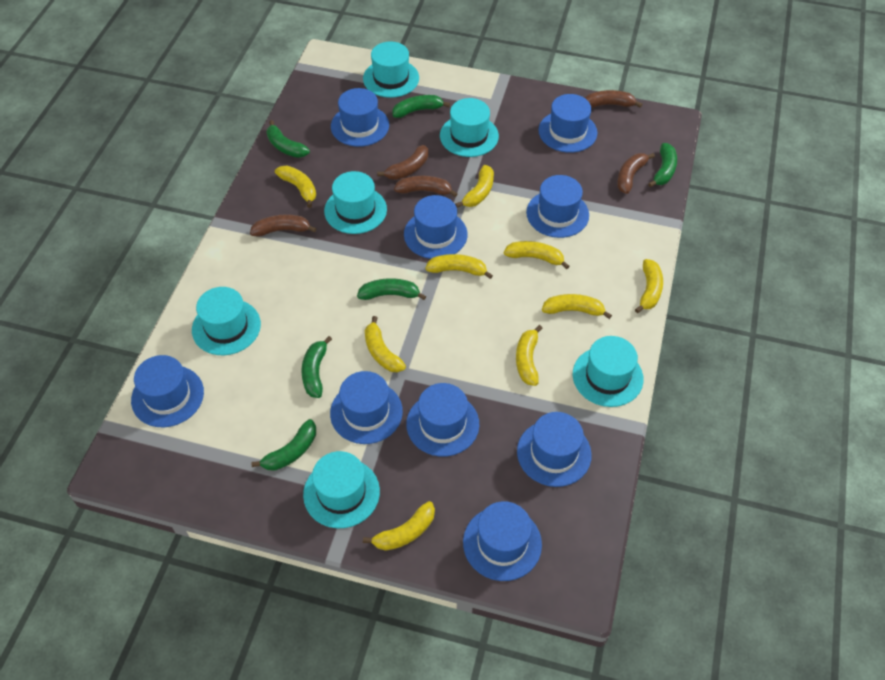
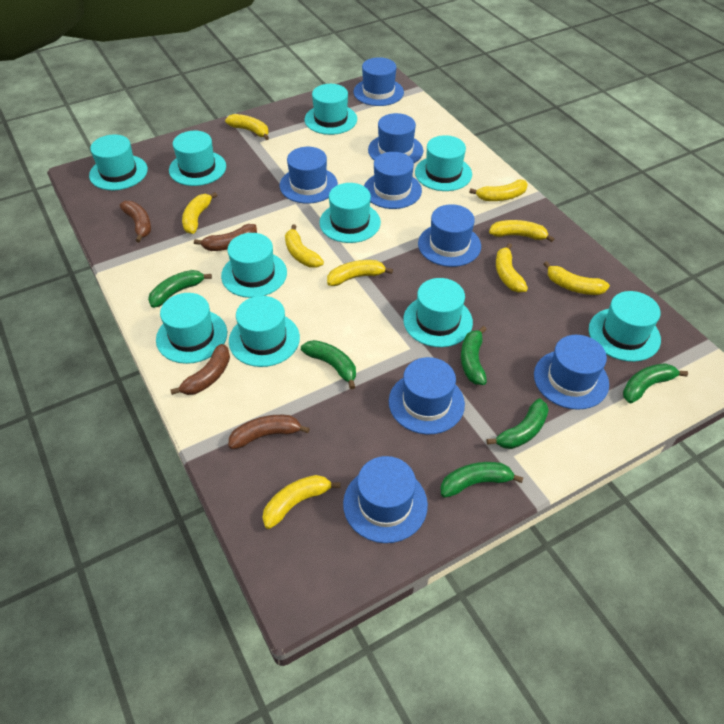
blue hat: [131,355,204,427] [330,371,403,444] [331,88,389,147] [404,195,468,259] [406,383,479,457] [463,501,542,581] [517,412,592,487] [526,175,589,238] [538,94,597,153] = 9 -> [280,147,338,204] [343,456,428,543] [354,57,404,106] [364,152,422,209] [368,113,423,163] [389,357,465,434] [418,204,481,267] [534,335,609,410] = 8
brown banana: [250,214,316,237] [377,145,428,180] [394,176,457,197] [585,90,642,108] [617,153,655,194] = 5 -> [120,201,151,243] [170,344,230,395] [194,224,257,251] [228,415,310,449] = 4
turquoise hat: [192,287,261,355] [303,451,380,528] [324,171,387,234] [363,41,419,98] [440,98,499,157] [573,336,644,407] = 6 -> [89,135,148,190] [156,293,227,364] [169,131,226,186] [221,233,287,298] [229,296,300,367] [305,84,357,135] [319,183,381,243] [403,278,473,347] [415,135,472,191] [589,291,661,362] = 10

